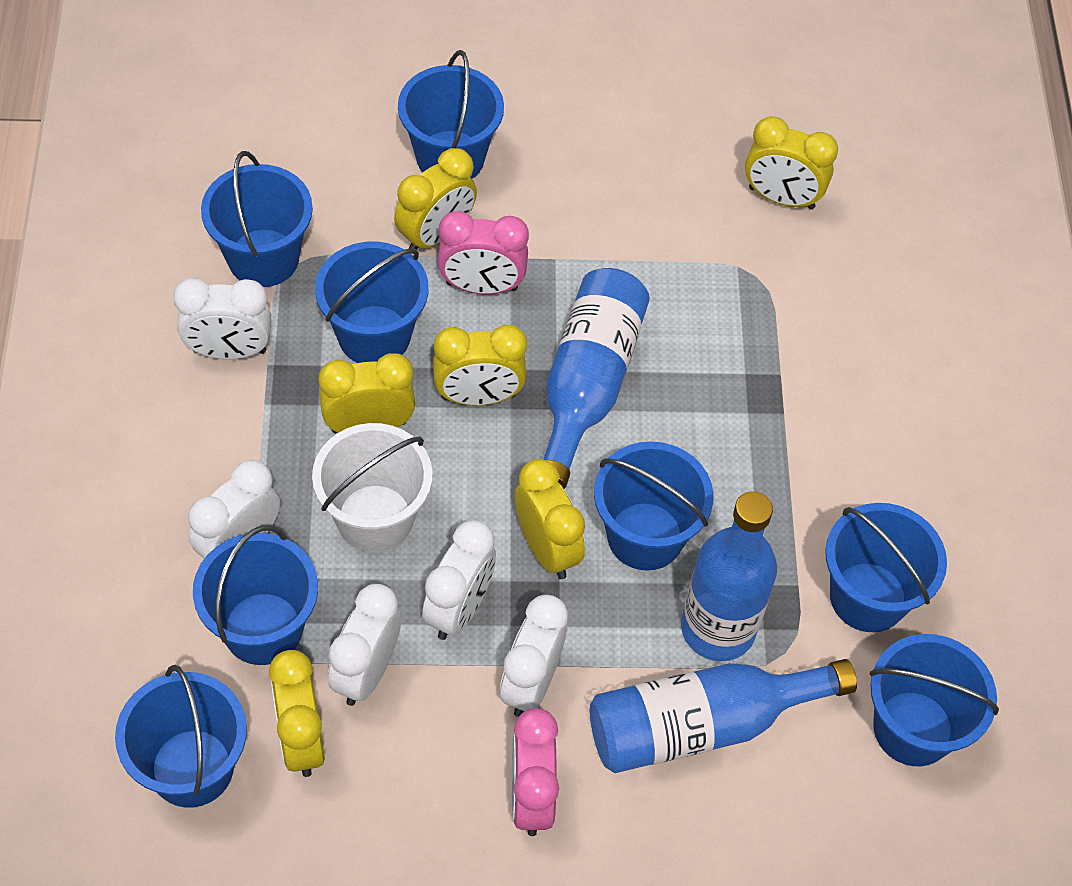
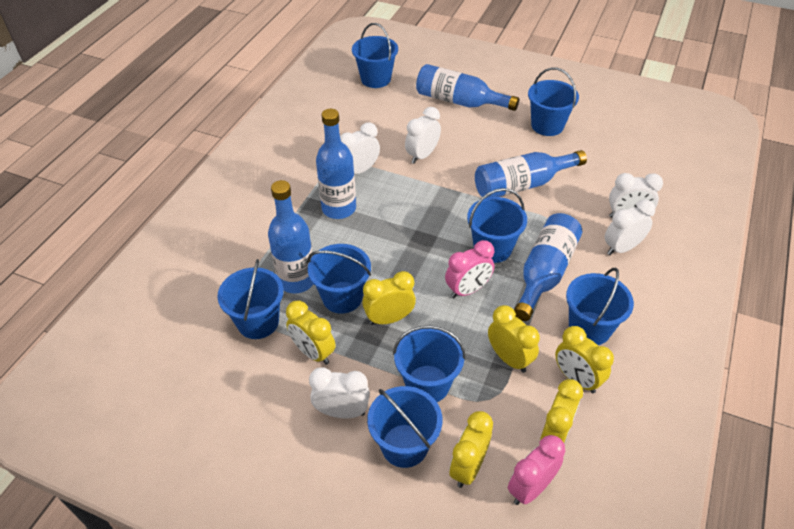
blue bottle: [543,268,650,489] [590,659,857,773] [681,491,777,661] = 3 -> [268,180,313,294] [316,109,356,219] [416,64,519,111] [475,150,587,198] [514,213,582,321] = 5
white bucket: [312,423,433,552] = 1 -> none = 0

